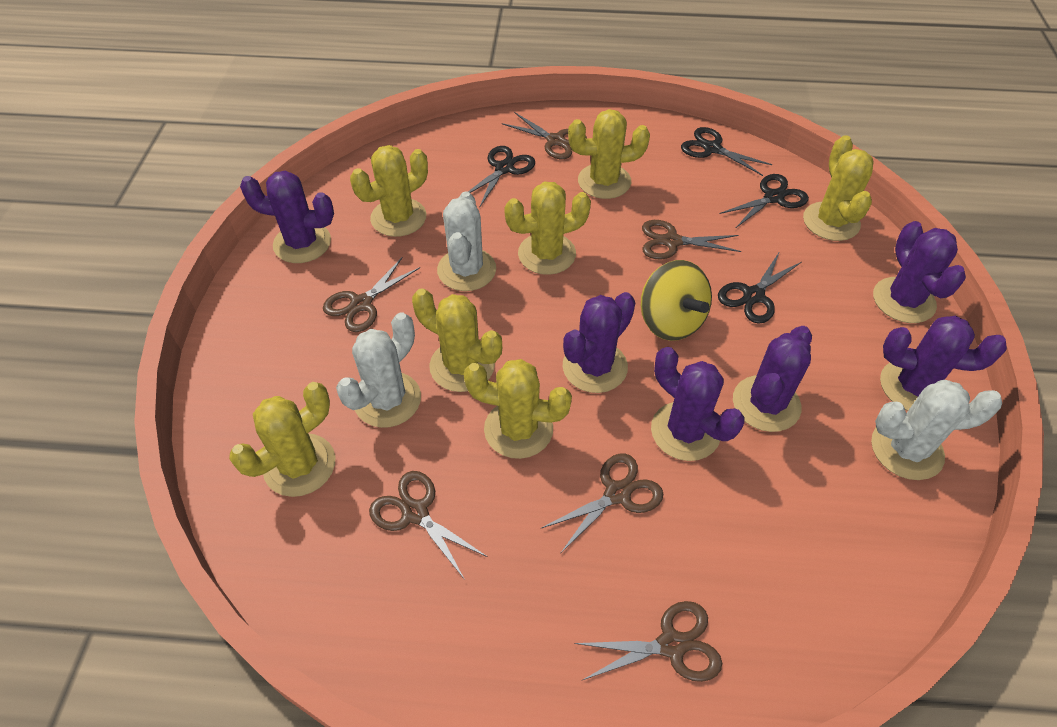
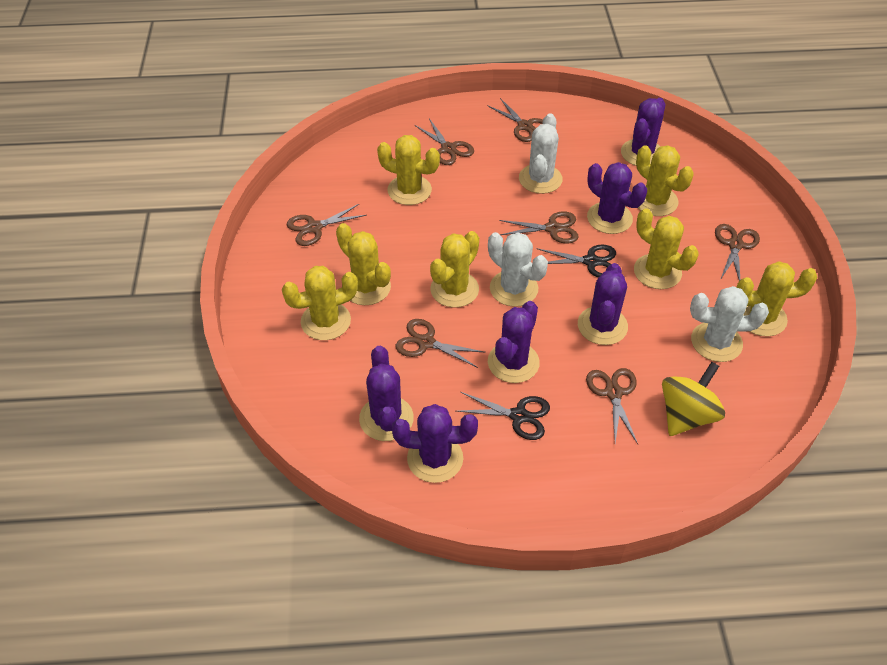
black scissors: [468,146,535,206] [681,127,773,176] [718,251,801,324] [719,174,809,228] = 4 -> [456,392,550,440] [536,245,616,277] = 2
brown scissors: [323,257,420,332] [369,471,488,580] [502,112,587,159] [540,454,663,554] [574,601,722,682] [642,220,741,260] = 6 -> [287,204,367,246] [395,319,486,368] [414,118,474,165] [487,98,543,142] [499,212,579,243] [586,368,638,444] [715,224,760,280] = 7

